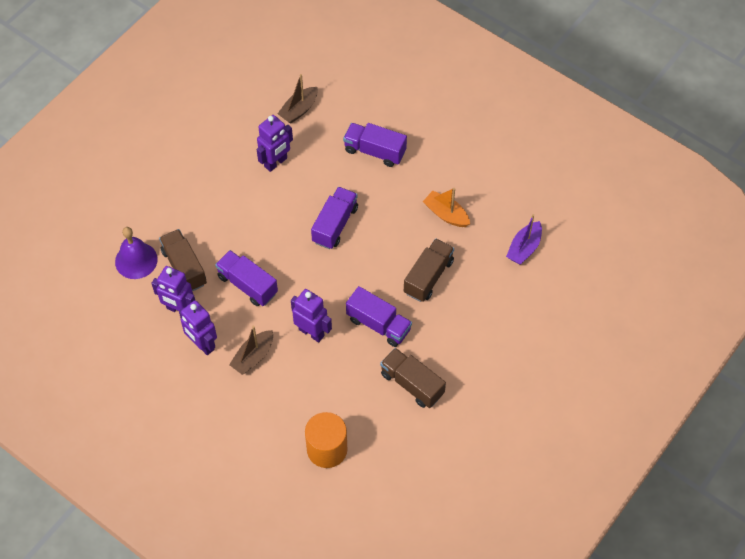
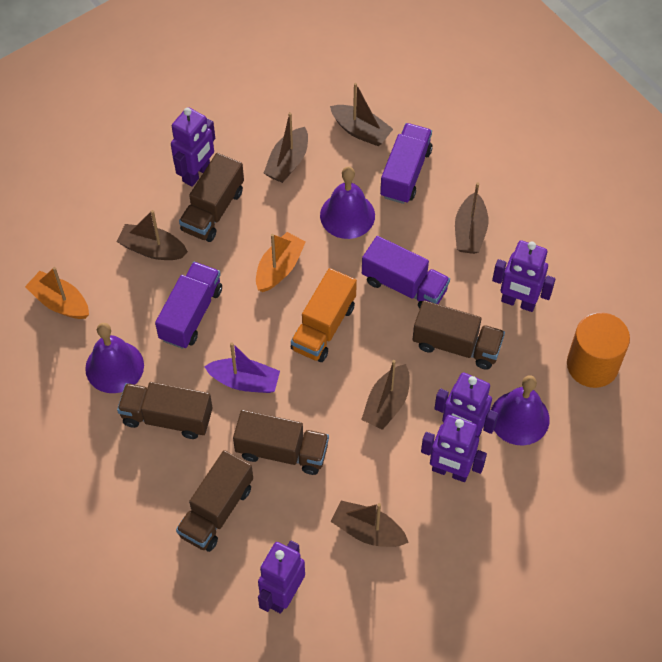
brown boat: [229,326,273,375] [277,74,318,124] = 2 -> [117,210,188,260] [264,112,308,183] [330,83,393,146] [331,501,409,547] [361,360,410,430] [455,183,489,254] = 6
brown truck: [159,229,207,291] [380,348,446,408] [404,238,454,302] = 3 -> [117,382,213,439] [176,450,253,552] [179,153,244,242] [233,410,329,475] [413,300,505,370] = 5
orange boat: [423,188,470,227] = 1 -> [25,267,89,319] [256,232,306,292] = 2
orange truck: none = 0 -> [291,268,357,362] = 1
purple bell: [115,227,158,279] = 1 -> [85,323,144,393] [320,166,375,239] [491,375,550,446] = 3
purple robot: [151,266,195,312] [179,300,217,355] [257,115,293,172] [291,289,332,342] = 4 -> [171,107,215,187] [258,541,305,614] [421,415,487,482] [434,372,498,437] [492,240,555,312] = 5
purple truck: [215,250,278,306] [311,187,358,249] [343,123,407,167] [346,286,412,347] = 4 -> [155,262,222,349] [362,236,450,308] [380,123,432,204] = 3

